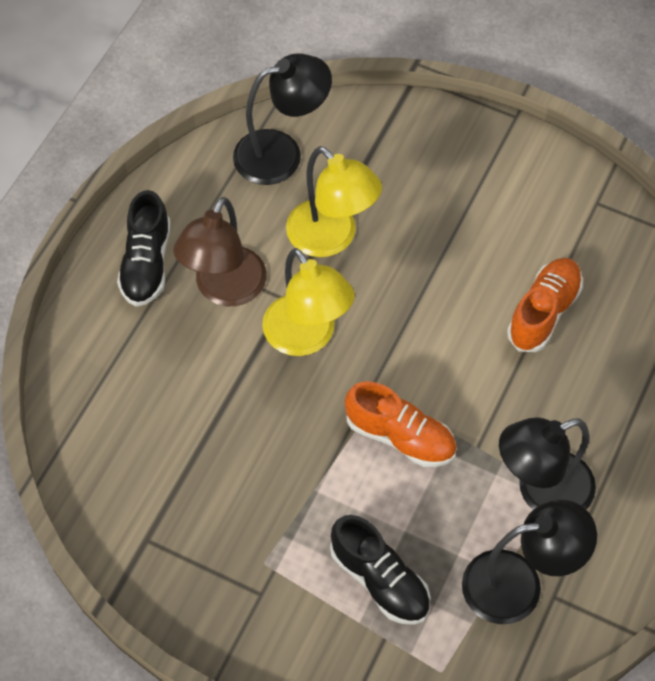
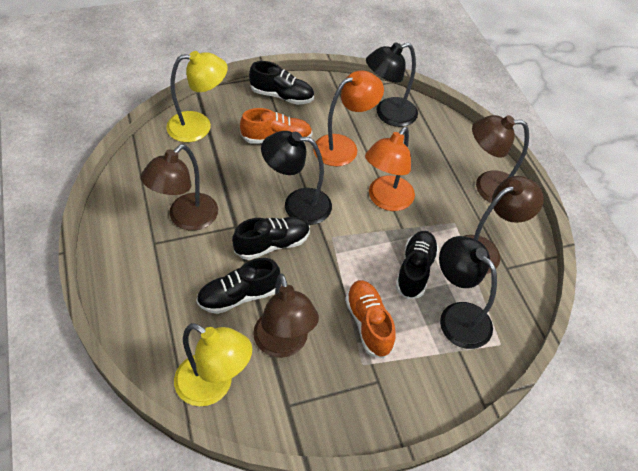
black shoe: [117,190,171,307] [330,515,431,625] = 2 -> [196,258,280,314] [232,217,310,260] [249,61,314,105] [395,231,439,299] = 4
brown lamp: [173,197,267,306] = 1 -> [141,144,218,230] [253,274,319,358] [465,176,544,274] [472,115,529,203] = 4
orange lamp: none = 0 -> [313,70,384,167] [365,127,415,211] = 2

